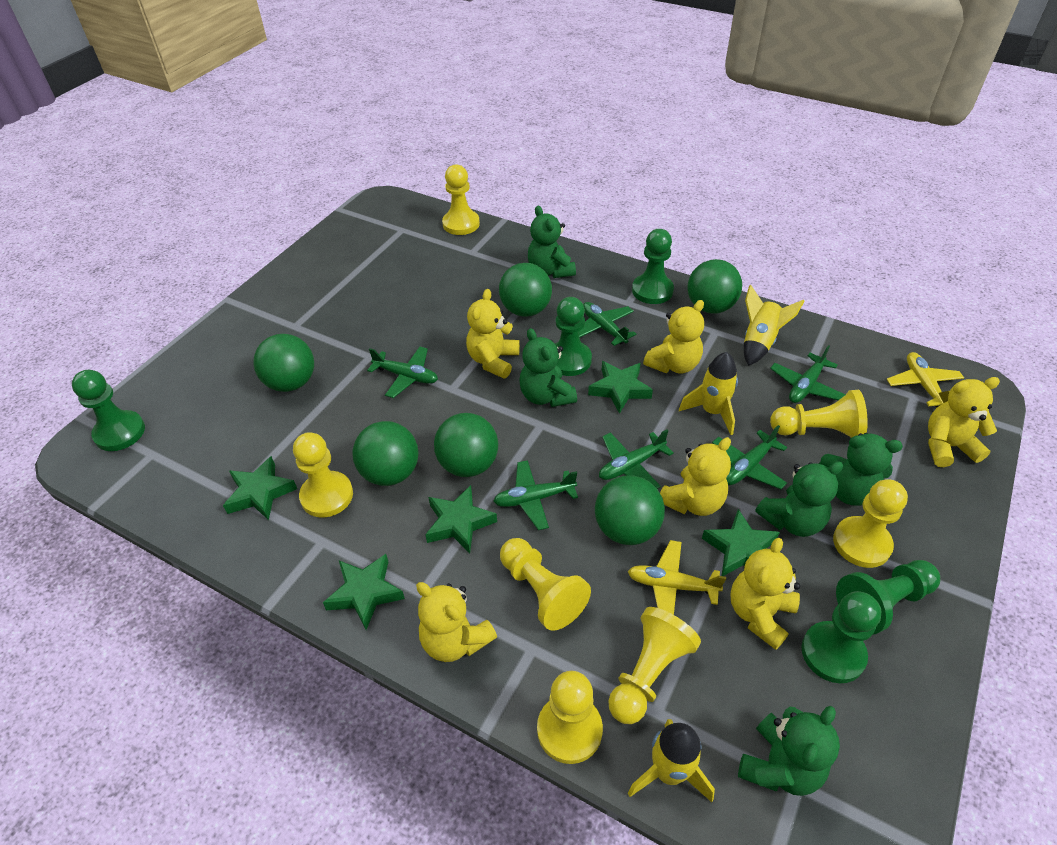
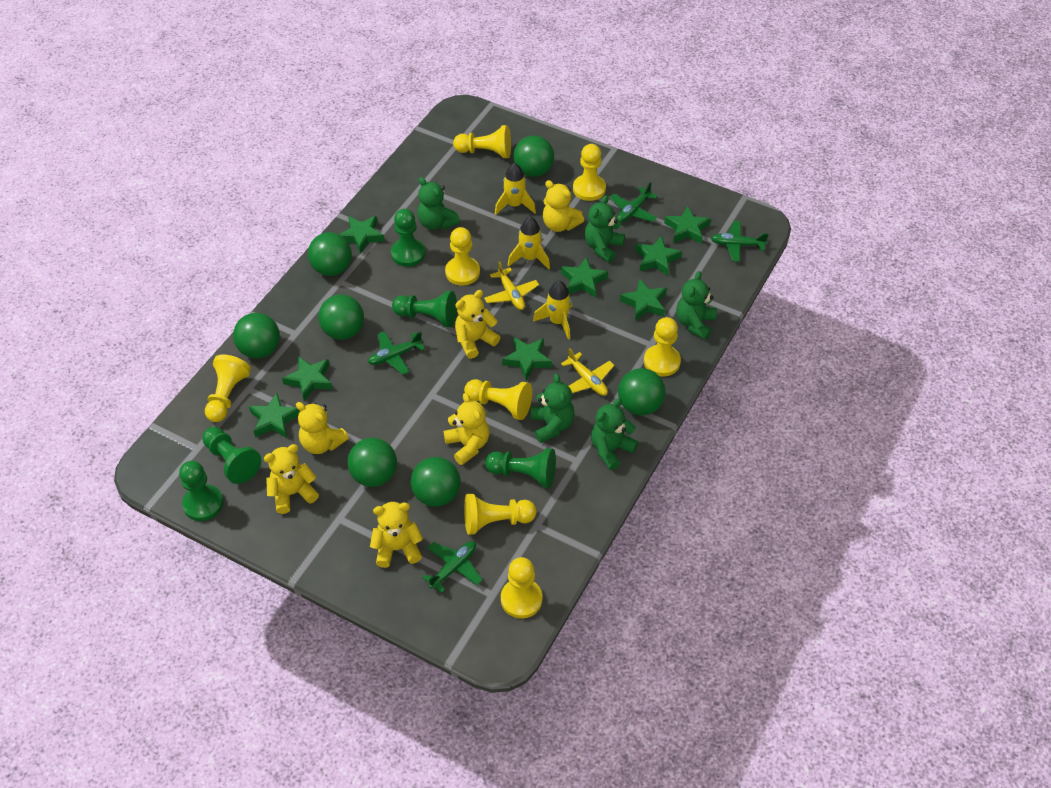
green ball: [254,334,314,392] [352,421,419,486] [434,413,498,477] [499,263,552,317] [595,475,665,545] [687,259,742,314] = 6 -> [233,313,280,359] [308,232,352,276] [318,294,364,340] [347,438,397,487] [411,457,461,507] [513,135,554,177] [618,368,666,416] = 7
green plane: [367,347,438,398] [493,460,578,530] [578,302,636,346] [599,429,674,489] [712,425,787,489] [770,345,846,403] = 6 -> [368,331,425,375] [422,541,482,593] [609,182,658,222] [711,221,769,262] = 4
green star: [223,456,297,520] [323,554,405,630] [425,485,497,553] [588,361,653,414] [702,509,780,576] = 5 -> [249,393,300,438] [282,356,333,401] [339,216,385,254] [502,337,552,380] [561,257,608,298] [620,278,667,321] [635,235,682,276] [664,206,711,244] = 8
yellow pawn: [293,432,353,517] [442,165,480,235] [500,538,591,631] [537,671,603,764] [608,607,701,724] [770,390,868,438] [833,479,908,568] = 7 -> [205,354,251,422] [445,227,480,286] [453,125,511,158] [464,379,532,420] [464,494,536,535] [501,557,542,618] [573,144,606,201] [644,317,681,377] = 8

